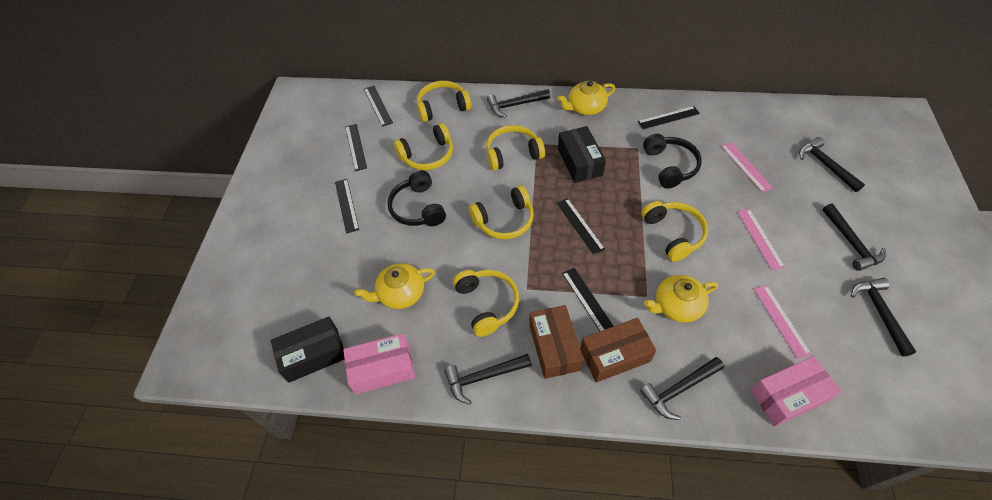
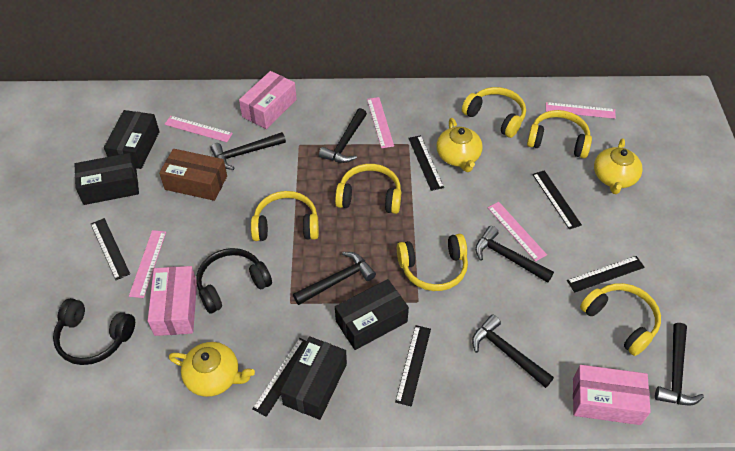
black box: [271,317,345,383] [558,126,606,183] = 2 -> [75,153,139,205] [104,110,160,169] [280,336,347,420] [335,279,409,350] = 4
brown box: [529,305,583,379] [580,318,656,382] = 2 -> [159,149,227,201] = 1
pink box: [343,333,415,394] [750,356,842,426] = 2 -> [148,266,197,336] [239,71,297,129] [573,365,651,425] = 3
pink ruler: [721,142,773,193] [737,209,785,271] [754,285,812,359] = 3 -> [129,230,166,298] [164,116,233,142] [367,97,394,148] [488,202,547,262] [546,102,616,119] = 5

